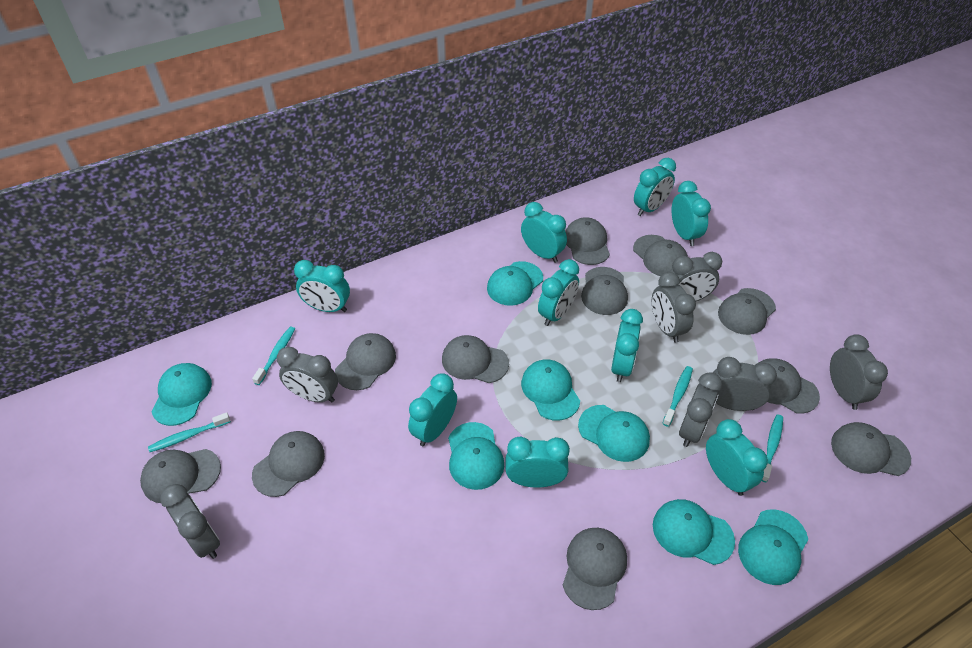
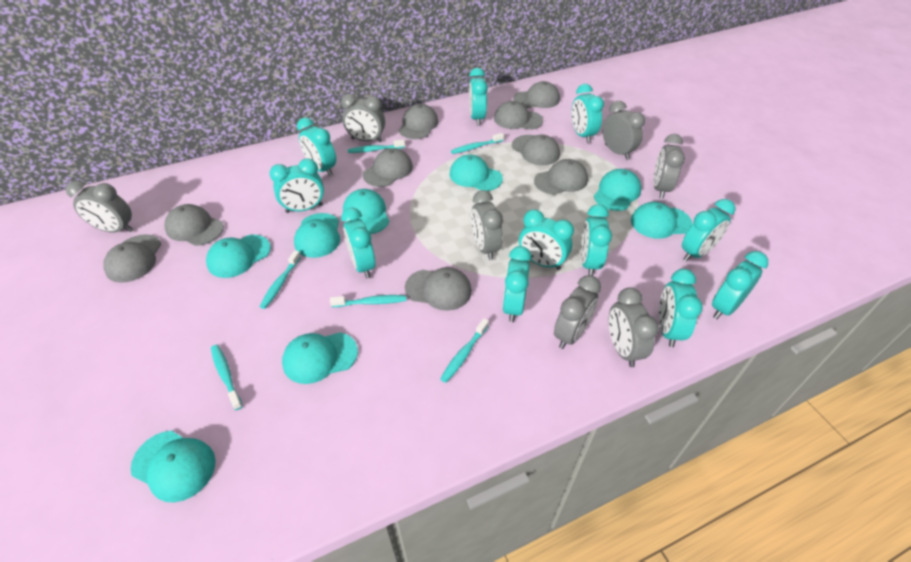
grey cap: [140,449,221,503] [252,431,325,497] [335,333,396,390] [442,335,509,383] [563,528,627,610] [565,217,610,265] [581,267,628,315] [633,235,688,276] [718,288,776,335] [755,358,820,414] [831,422,911,476] = 11 -> [103,234,161,283] [164,204,224,246] [363,148,413,187] [399,104,438,139] [405,267,472,311] [494,101,543,130] [512,134,560,165] [513,81,560,108] [534,159,588,195] = 9
turquoise cap: [151,363,212,426] [448,422,504,490] [487,261,543,306] [521,360,580,421] [578,405,650,462] [653,499,735,565] [738,509,808,585] = 7 -> [131,430,216,502] [206,235,271,278] [282,332,358,384] [294,213,340,258] [343,189,390,234] [450,155,503,191] [594,169,641,211] [631,202,693,239] = 8
turquoise clock: [294,260,350,312] [408,373,457,446] [505,437,570,488] [521,202,567,263] [538,259,579,326] [611,309,643,382] [634,158,676,216] [671,181,711,246] [706,419,768,496] = 9 -> [269,158,324,213] [297,117,336,176] [341,208,376,279] [469,68,488,126] [502,246,532,322] [519,209,574,270] [571,84,604,143] [581,204,612,276] [659,269,703,347] [682,199,735,261] [712,251,768,319] = 11
turquoise toothbrush: [148,412,231,452] [252,327,295,385] [662,366,693,427] [762,415,783,482] = 4 -> [211,345,243,410] [259,250,301,309] [330,295,406,307] [348,139,405,153] [440,318,489,383] [451,133,504,154] = 6

